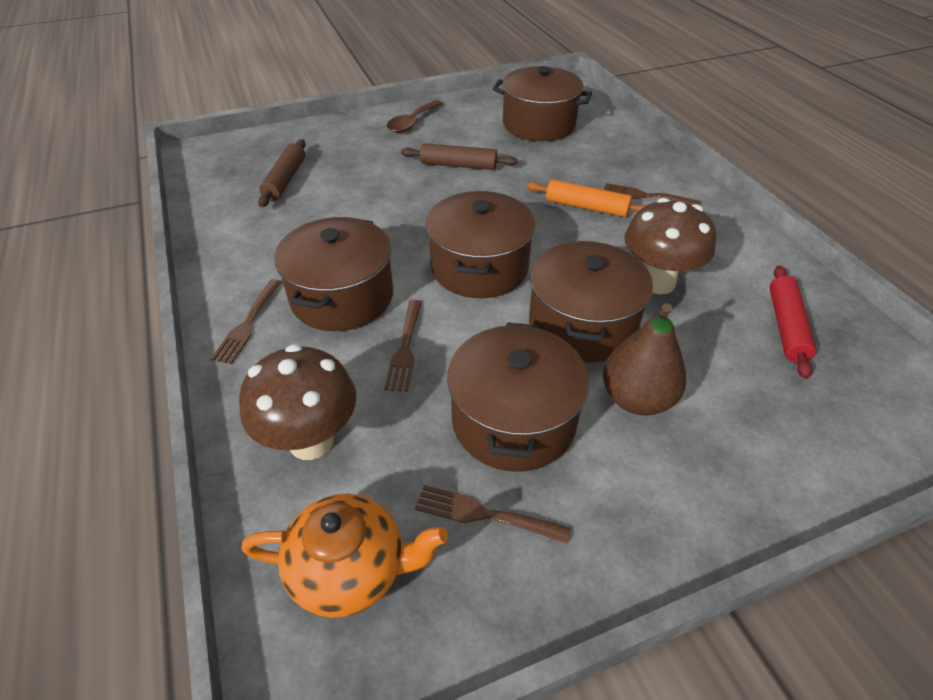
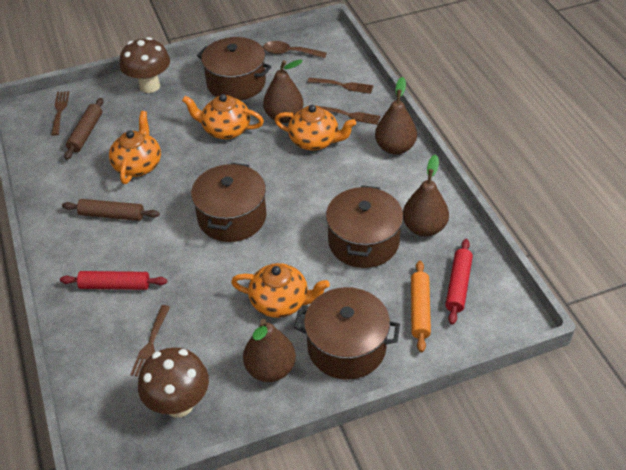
brown pear: [603,303,686,416] = 1 -> [243,319,296,382] [263,59,304,123] [375,77,417,155] [403,155,449,237] = 4
brown pot: [274,217,393,331] [426,191,535,298] [447,323,589,472] [493,66,592,141] [529,241,653,363] = 5 -> [191,163,267,242] [197,37,272,101] [294,287,400,380] [326,185,403,268] = 4
orange teapot: [242,494,448,618] = 1 -> [109,111,161,184] [182,94,264,139] [231,263,330,318] [274,105,356,150] = 4
red rolling pin: [770,266,816,379] = 1 -> [60,271,167,290] [445,239,473,325] = 2

